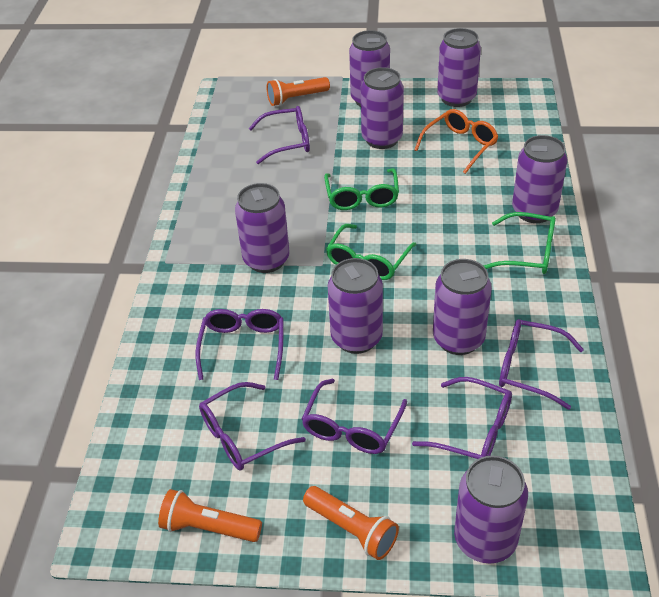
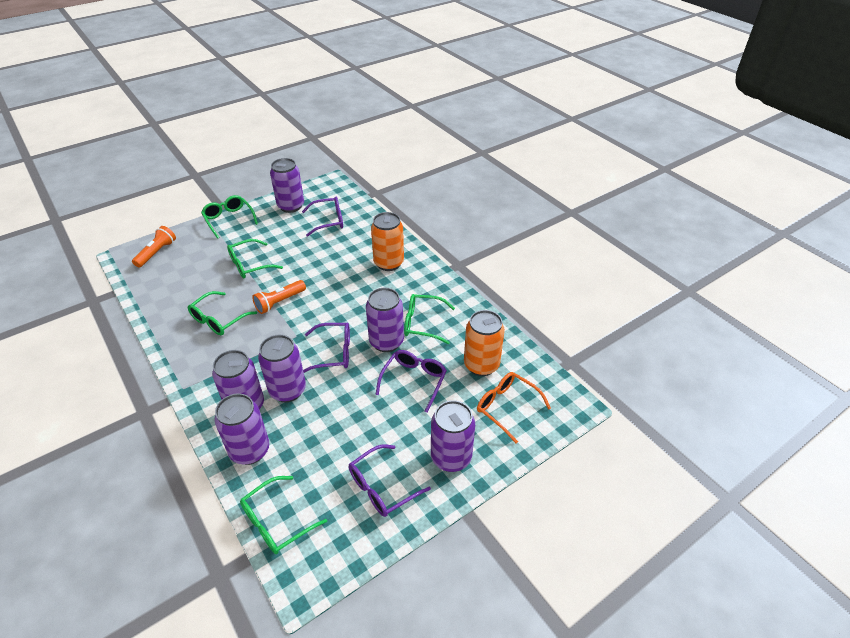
green glasses: [324,168,399,210] [326,224,417,280] [483,212,556,274] = 3 -> [188,291,257,335] [201,195,258,239] [227,239,283,278] [240,476,327,554] [404,294,455,344] = 5
orange can: none = 0 -> [371,212,404,271] [464,310,505,376] = 2
orange flashlight: [158,489,262,542] [267,77,330,106] [303,486,399,560] = 3 -> [132,226,176,268] [252,280,306,314] = 2
purple can: [235,183,289,273] [328,258,383,354] [349,30,390,107] [361,67,404,149] [433,259,492,355] [437,28,481,107] [454,456,528,564] [512,135,567,223] = 8 -> [212,350,264,410] [215,393,270,465] [258,335,306,402] [270,158,304,213] [366,288,404,352] [431,400,475,472] = 6
purple glasses: [196,309,284,380] [199,382,306,470] [249,106,310,164] [302,379,407,454] [412,377,512,459] [499,319,584,410] = 6 -> [302,197,343,237] [303,323,350,373] [349,444,431,517] [375,350,447,413] = 4

